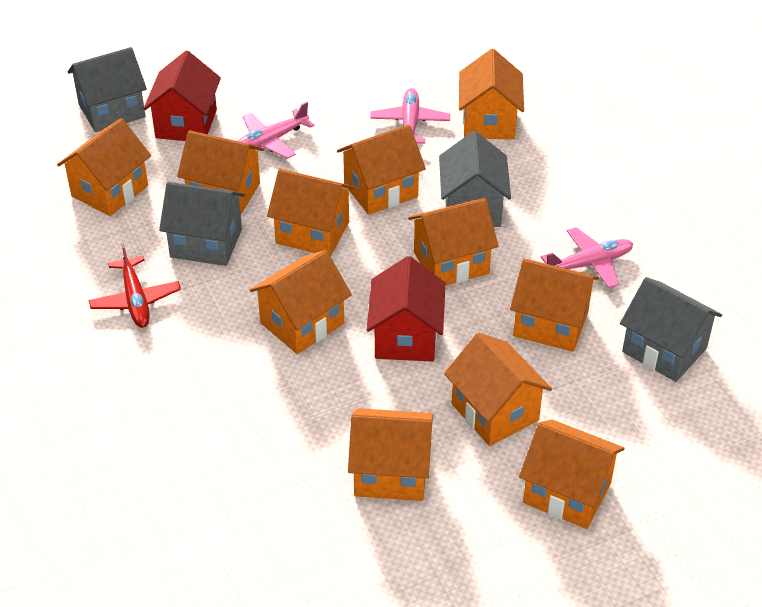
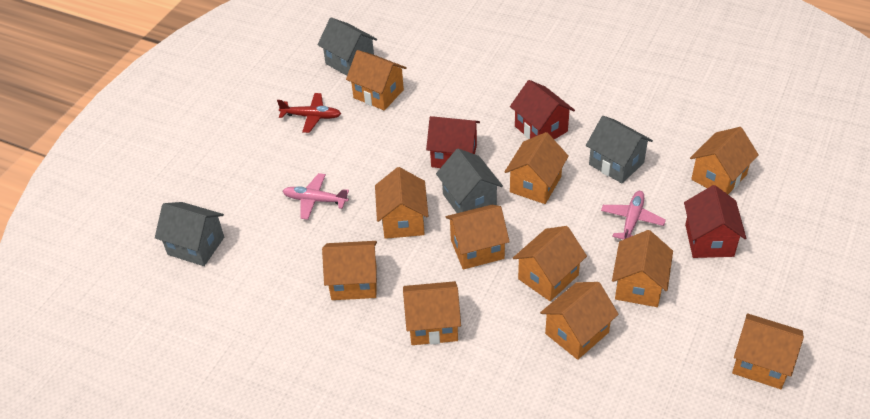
pink plane: [238,102,314,159] [370,88,450,144] [541,227,633,288] = 3 -> [283,173,349,220] [601,191,666,240] = 2
red house: [143,51,221,141] [367,256,445,362] = 2 -> [426,116,480,168] [510,80,575,139] [684,185,746,258] = 3

